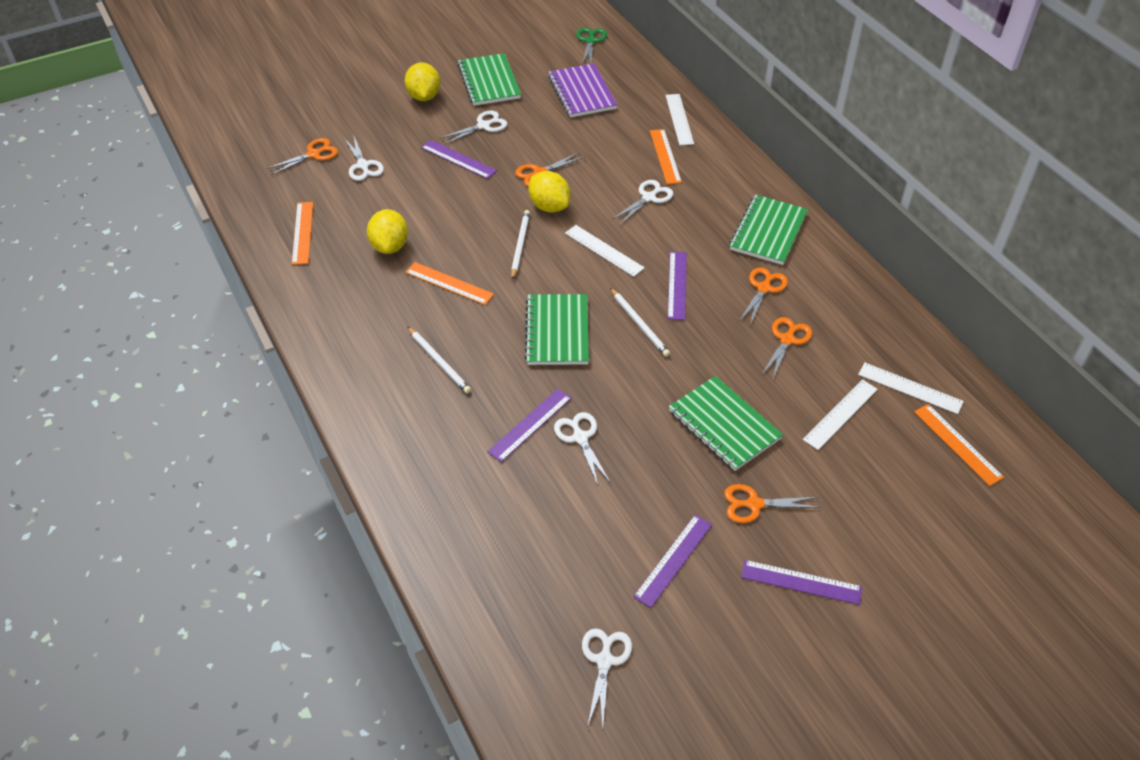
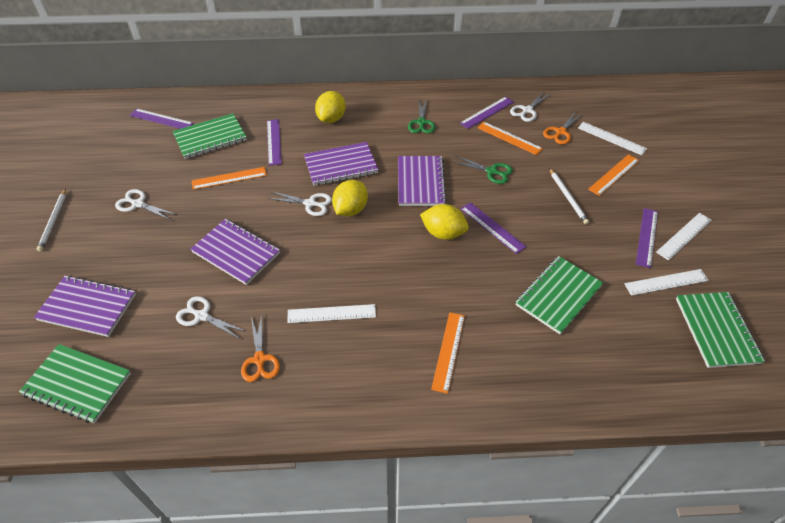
green scissors: [576,28,607,64] = 1 -> [408,98,436,134] [451,156,513,184] = 2
orange scissors: [266,138,338,175] [515,152,585,187] [724,484,821,523] [739,267,788,325] [762,317,812,379] = 5 -> [241,314,280,382] [543,111,582,144] = 2
purple notebook: [548,63,617,118] = 1 -> [34,275,136,337] [191,219,280,285] [304,142,379,186] [398,156,447,206] = 4
white pencil: [408,327,471,394] [511,210,530,280] [610,288,670,357] = 3 -> [37,189,66,252] [549,168,589,225] = 2
white scissors: [344,134,384,181] [439,111,507,145] [554,412,610,485] [582,628,632,728] [612,180,673,225] = 5 -> [115,189,176,220] [176,296,247,339] [267,192,332,216] [510,91,551,122] = 4

